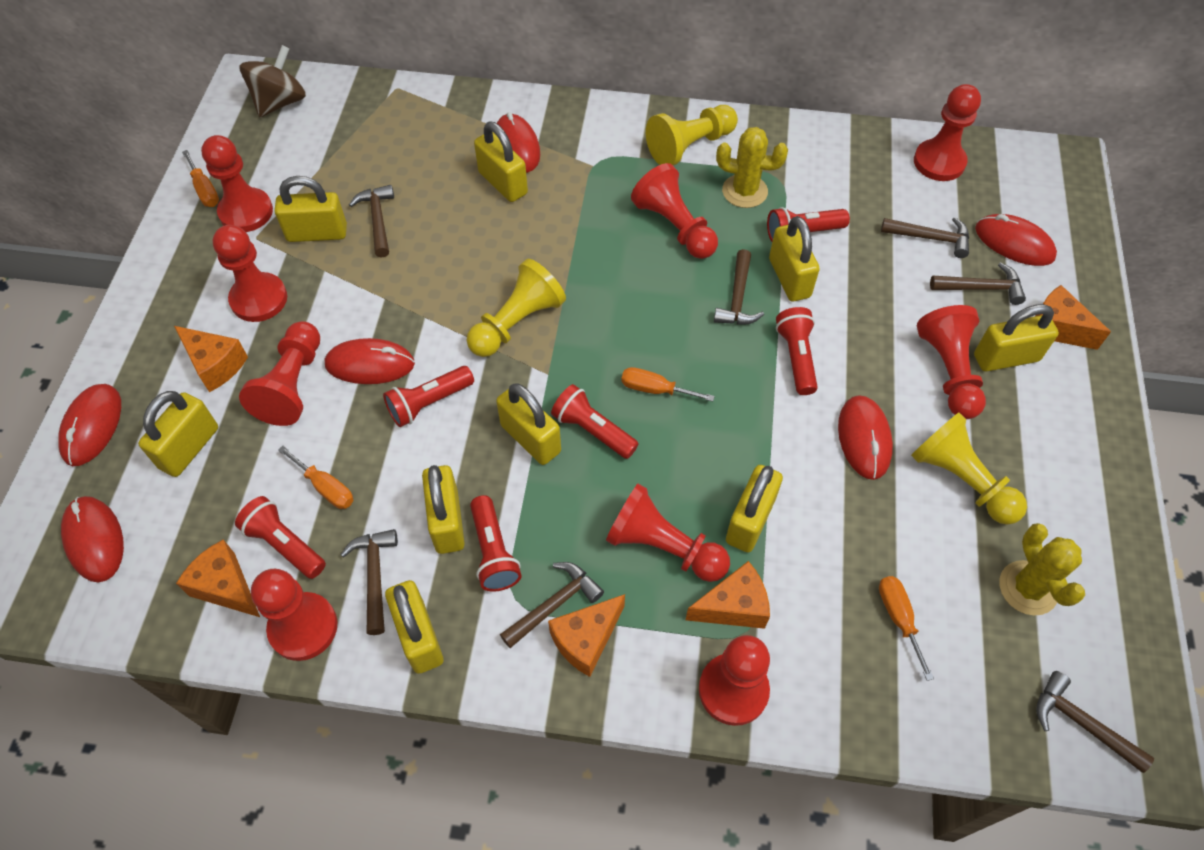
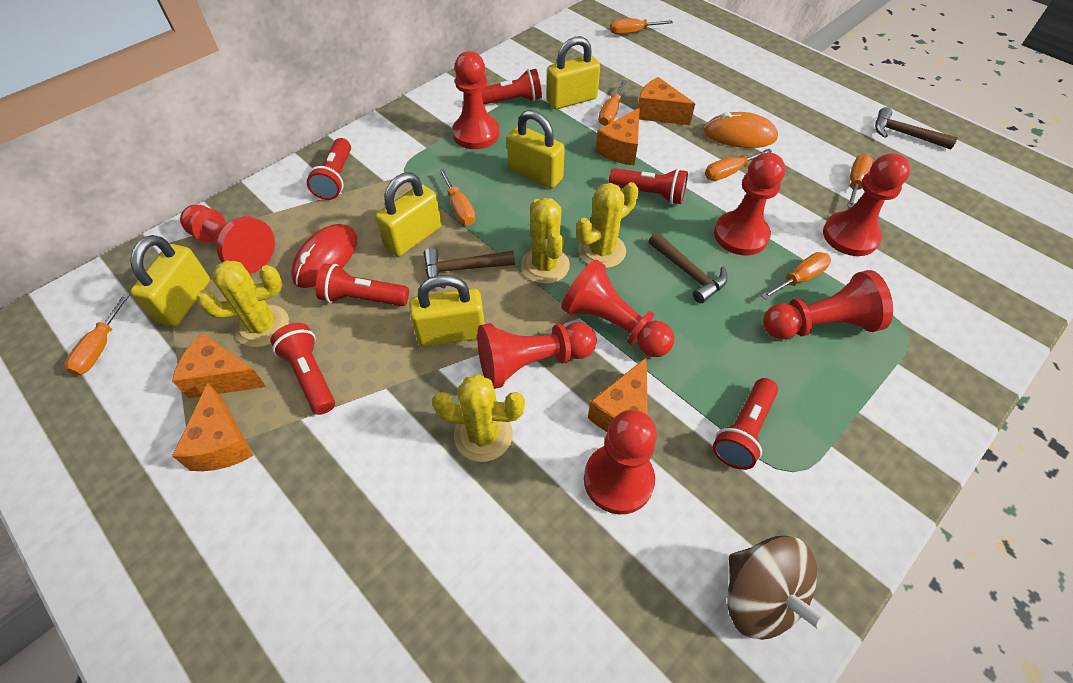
brown hammer: [340,529,398,635] [349,185,394,257] [500,562,604,648] [714,249,764,325] [881,217,969,258] [930,262,1026,305] [1036,671,1154,773] = 7 -> [423,248,515,288] [648,232,728,303] [875,107,958,149] = 3
orange mouse: none = 0 -> [704,112,778,148] = 1
orange screwdriver: [182,150,219,207] [278,446,354,509] [621,367,715,402] [879,576,934,681] = 4 -> [65,293,130,375] [439,169,476,225] [598,80,627,126] [610,18,673,34] [705,149,772,181] [761,252,831,300] [847,154,873,208] = 7
red mouse: [58,384,121,466] [61,496,124,583] [325,338,415,384] [497,112,540,173] [838,395,893,480] [975,214,1057,266] = 6 -> [291,224,357,288] = 1
red pawn: [201,135,273,232] [212,225,287,322] [239,321,320,426] [251,569,337,661] [606,484,730,582] [631,163,718,259] [699,635,770,726] [914,84,981,181] [917,305,986,419] = 9 -> [180,205,275,274] [452,51,499,149] [477,322,597,389] [561,260,674,357] [584,410,657,514] [714,153,785,255] [763,270,893,339] [823,153,910,256] = 8
yellow cactus: [716,127,788,208] [999,523,1085,615] = 2 -> [196,260,289,347] [432,374,525,462] [521,198,570,284] [576,182,639,268] = 4
yellow padlock: [138,391,218,477] [275,176,347,242] [385,580,444,674] [422,465,465,554] [474,121,528,202] [496,383,561,465] [726,465,783,552] [769,216,820,301] [974,304,1059,372] = 9 -> [130,235,210,326] [376,172,441,257] [409,275,485,347] [507,110,565,188] [547,36,600,109] = 5
yellow pawn: [467,259,566,357] [646,105,738,165] [911,412,1027,525] = 3 -> none = 0

